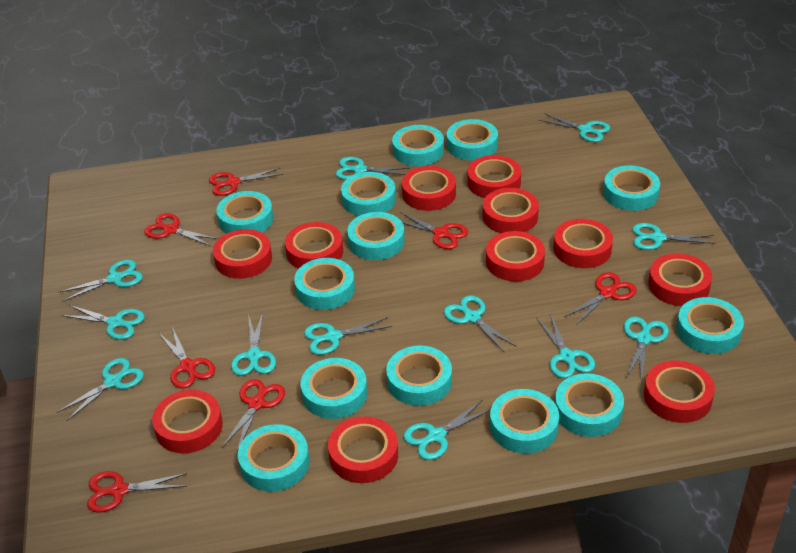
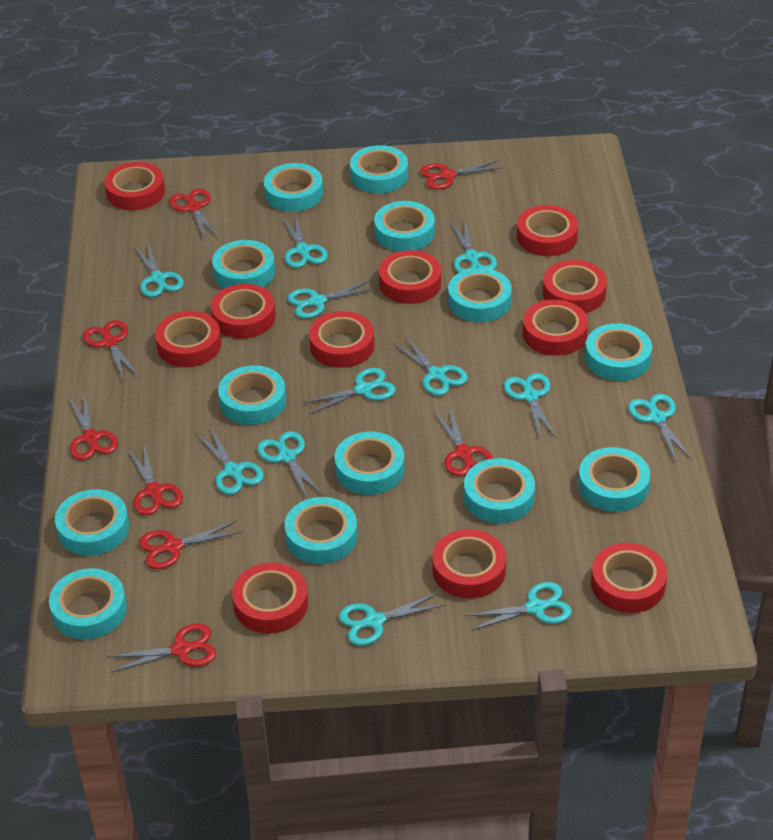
red scissors: [87,471,187,513] [144,213,219,246] [159,327,215,389] [209,167,283,196] [222,379,285,452] [399,211,468,249] [564,272,637,325] = 7 -> [68,395,118,460] [83,320,139,381] [108,623,216,673] [128,446,183,515] [139,521,242,569] [169,189,219,240] [420,160,503,189] [434,407,493,476] = 8

